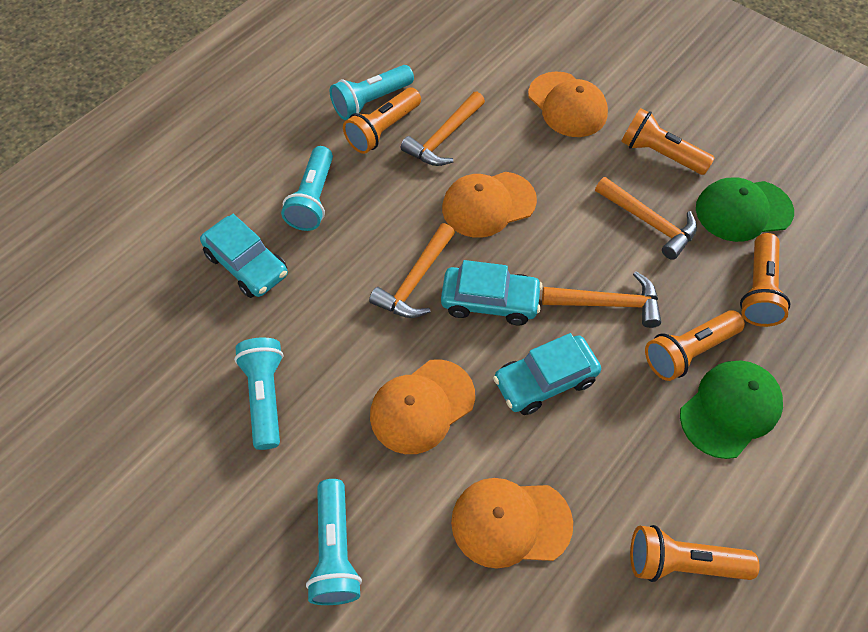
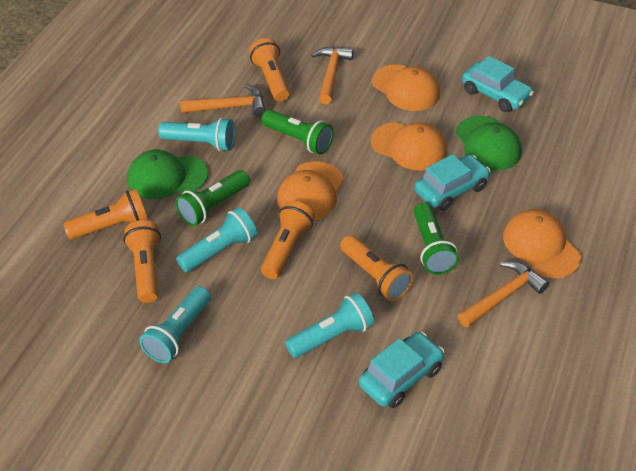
green flashlight: none = 0 -> [175,170,250,226] [262,110,334,154] [414,202,459,275] = 3
orange hammer: [369,223,455,318] [401,92,485,166] [542,272,661,328] [595,177,697,260] = 4 -> [180,84,266,116] [311,46,354,104] [458,261,549,327] = 3

